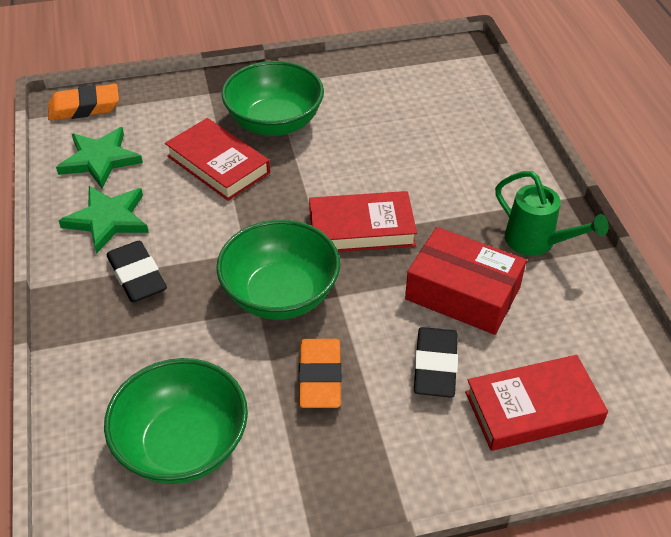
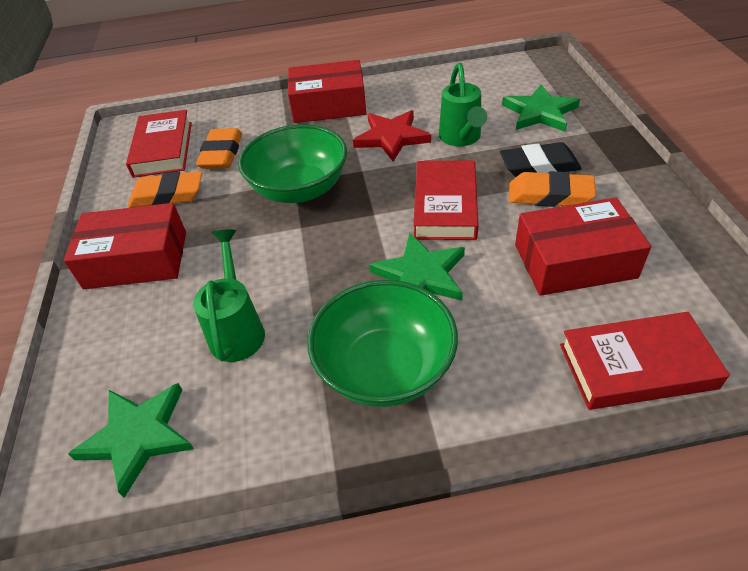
black eraser: [107,241,167,302] [414,327,458,398] = 2 -> [500,142,582,177] = 1
green bowl: [104,358,248,484] [216,220,340,320] [222,61,324,136] = 3 -> [238,124,347,203] [307,280,458,407] = 2
green star: [56,127,143,188] [59,186,149,254] = 2 -> [68,383,194,498] [369,233,465,300] [502,84,580,132] = 3
green watering can: [495,171,609,256] = 1 -> [193,230,265,362] [439,62,487,146] = 2
orange eraser: [48,84,119,121] [298,339,342,408] = 2 -> [128,171,202,208] [196,128,242,169] [509,171,596,207] = 3
red box: [405,227,527,335] = 1 -> [64,203,186,289] [288,60,366,123] [515,197,651,296] = 3
red star: none = 0 -> [353,110,431,162] = 1

